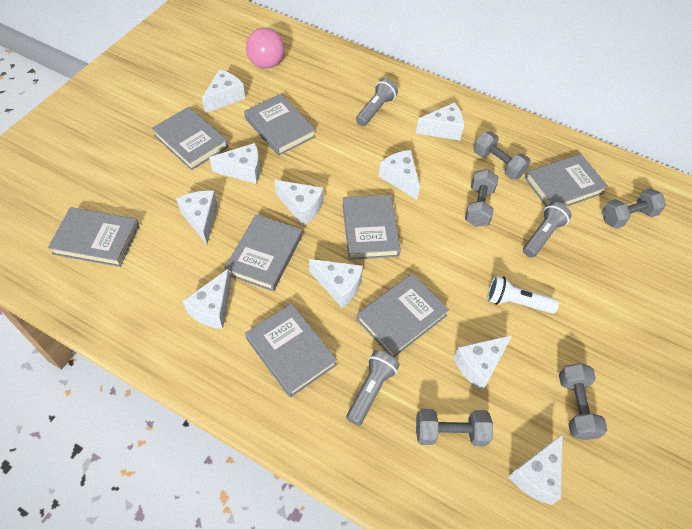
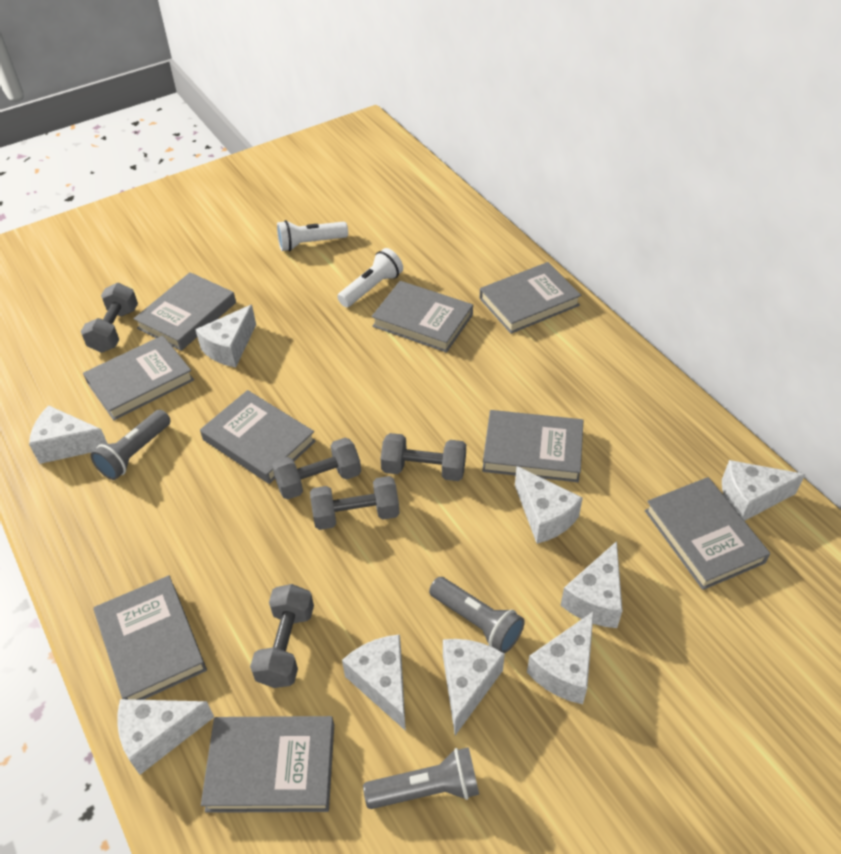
grey book: [48,207,139,267] [151,107,228,170] [224,214,302,291] [244,94,316,156] [245,304,337,398] [342,195,401,260] [356,274,449,357] [525,154,608,207] = 8 -> [83,335,194,420] [94,575,207,700] [134,272,236,351] [200,390,316,484] [201,716,334,813] [372,281,473,353] [480,262,581,334] [482,410,583,482] [645,477,770,590] = 9
pink ball: [246,28,285,69] = 1 -> none = 0
white cheese: [176,191,217,244] [183,269,231,329] [202,69,245,113] [209,143,260,184] [274,180,323,226] [309,259,363,308] [379,150,420,200] [416,102,464,141] [454,335,512,391] [508,434,563,505] = 10 -> [29,405,108,464] [117,699,214,775] [195,305,256,367] [342,634,406,731] [443,639,505,735] [515,466,583,544] [527,611,594,704] [560,541,623,628] [722,460,806,521] = 9
white flashlight: [488,276,559,314] = 1 -> [277,220,348,251] [337,248,403,307] = 2

